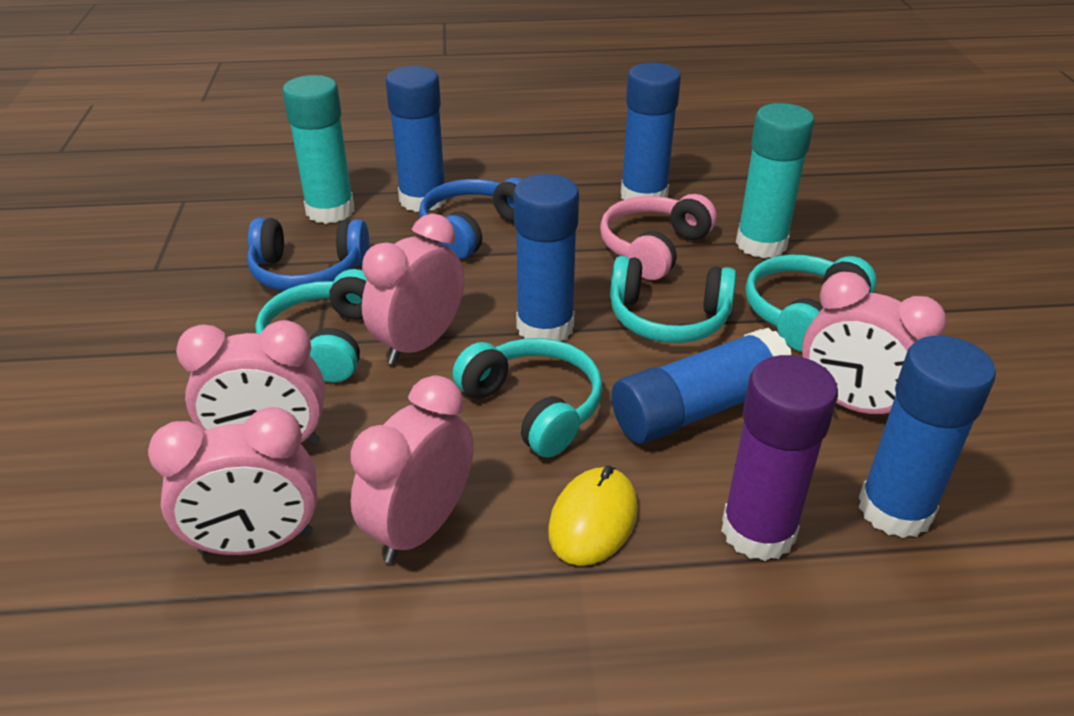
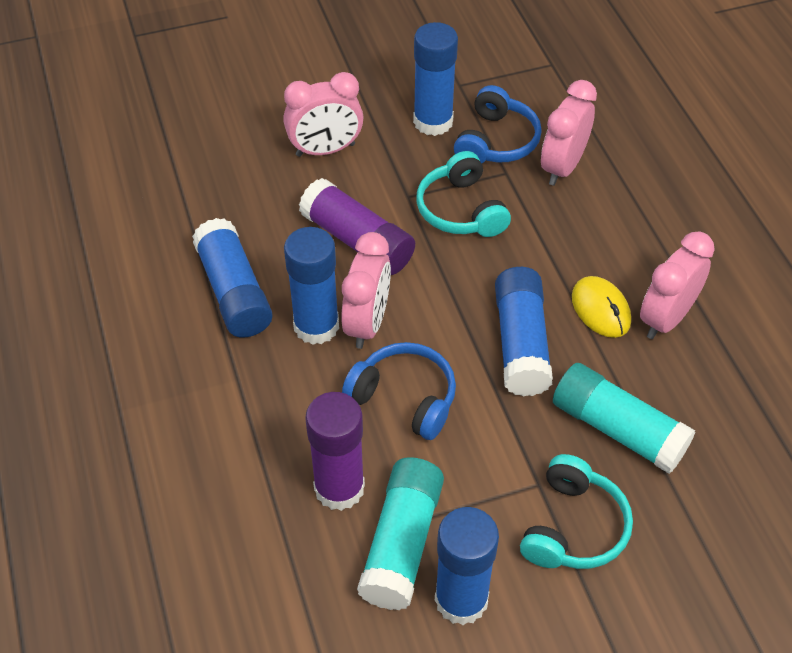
pink clock: [148,407,317,555] [176,320,325,445] [351,375,474,563] [362,214,464,365] [802,272,947,415] = 5 -> [284,72,364,157] [341,232,391,349] [541,80,597,186] [640,231,715,339] = 4
pink headphones: [600,194,717,280] = 1 -> none = 0
purple glue stick: [721,355,838,561] = 1 -> [299,178,415,275] [305,392,365,511] = 2
turquoise headphones: [255,269,367,383] [452,338,603,457] [610,256,736,343] [745,255,877,352] = 4 -> [416,151,511,237] [520,454,633,569] = 2

